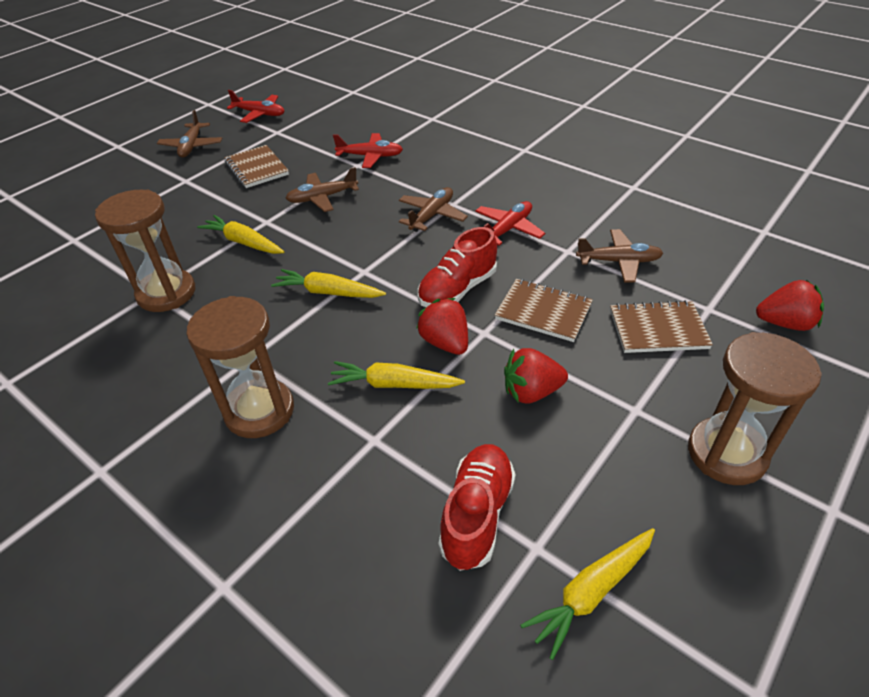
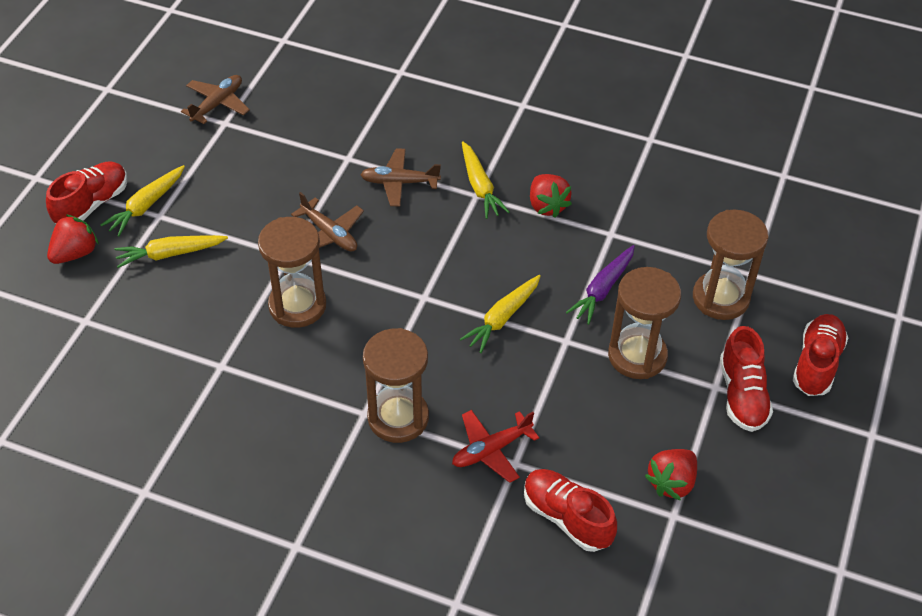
brown hourglass: [95,190,195,312] [187,296,294,438] [688,332,822,485] = 3 -> [258,217,326,328] [363,328,429,443] [608,267,681,379] [693,210,768,320] = 4
brown notebook: [225,145,289,188] [495,279,593,342] [610,300,713,353] = 3 -> none = 0
brown plane: [157,110,222,158] [285,167,359,212] [399,187,468,232] [576,229,663,282] = 4 -> [181,75,250,124] [291,192,364,252] [360,148,441,207] = 3
purple carrot: none = 0 -> [566,245,635,325] = 1
red plane: [227,90,284,123] [333,133,403,168] [475,201,545,246] = 3 -> [452,410,539,483] = 1
red shoe: [418,227,497,307] [438,444,516,571] = 2 -> [46,162,127,224] [524,469,617,552] [720,326,773,432] [793,314,848,396] = 4

